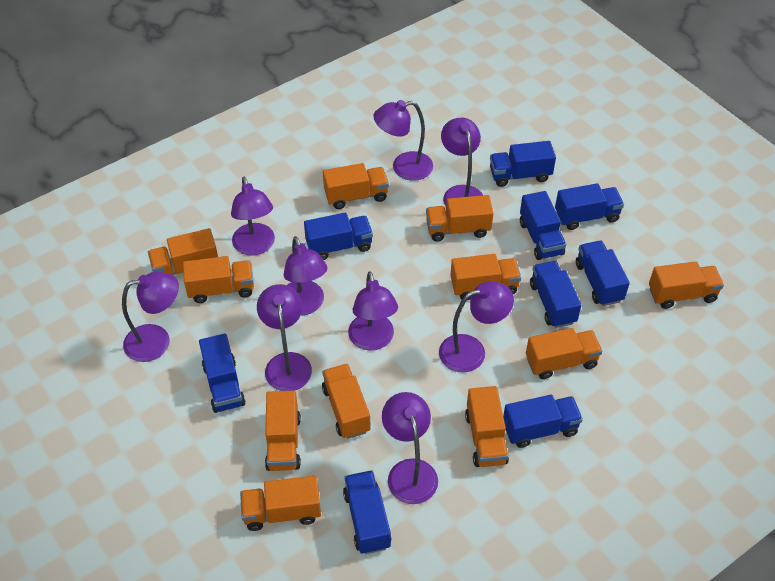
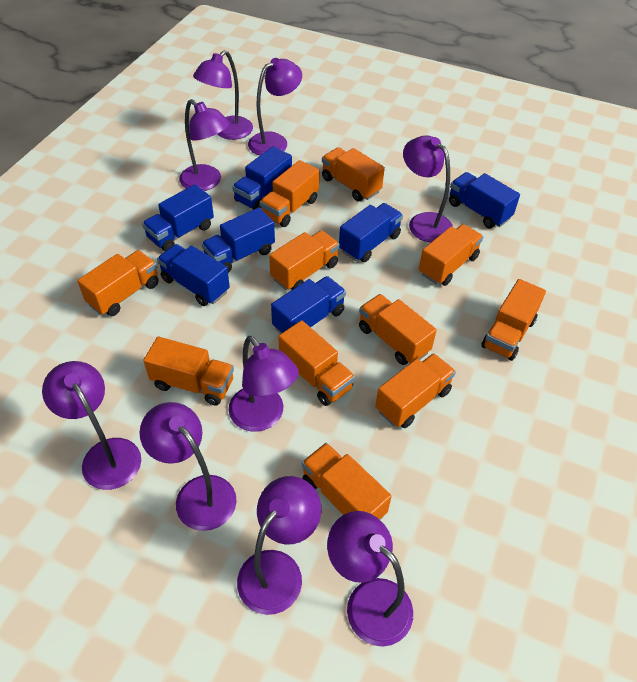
blue truck: [199,333,246,413] [304,213,373,260] [343,470,391,554] [490,141,556,187] [503,395,583,448] [520,191,566,260] [530,261,582,328] [555,183,624,230] [576,241,630,306] = 9 -> [142,184,214,251] [157,244,230,306] [201,207,275,273] [232,146,292,210] [271,276,346,334] [339,203,403,262] [449,172,520,228] = 7

